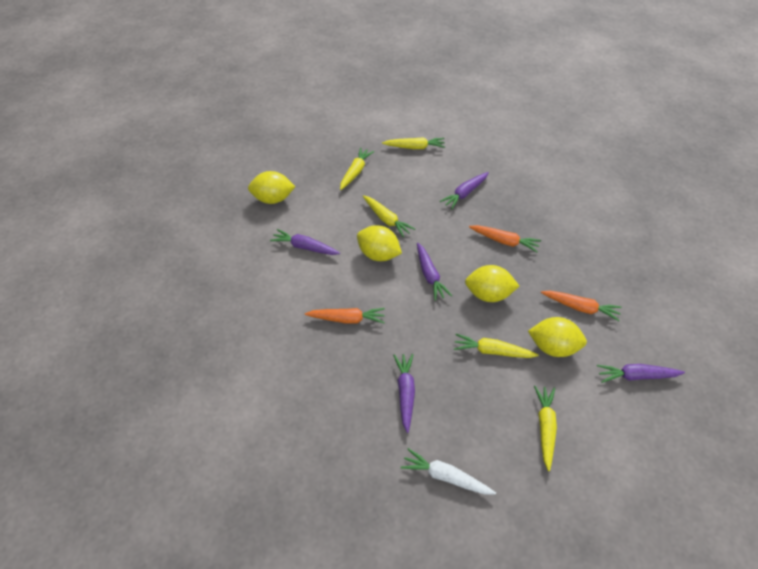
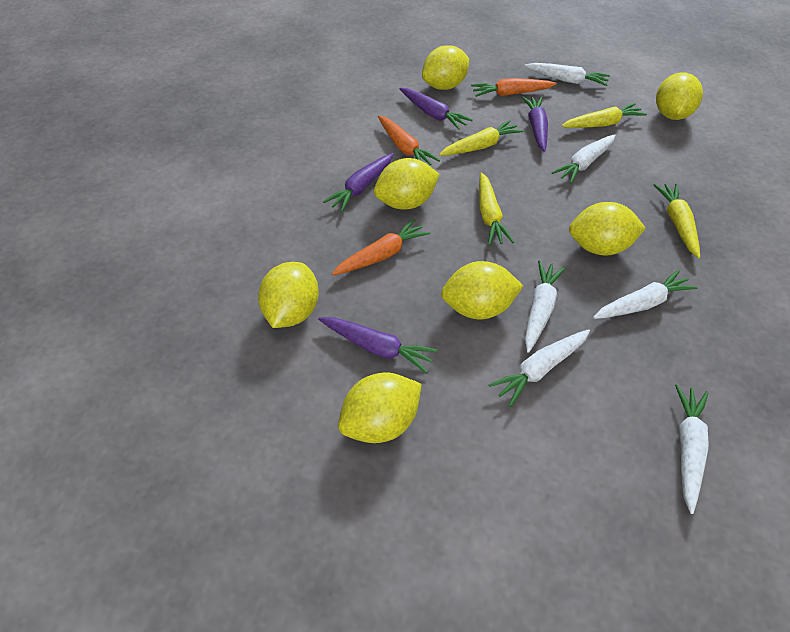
purple carrot: [270,229,340,255] [393,354,415,433] [417,243,452,301] [440,172,489,209] [597,364,685,383] = 5 -> [318,317,438,373] [323,153,393,212] [400,88,473,130] [521,96,548,152] = 4
white carrot: [401,448,496,494] = 1 -> [489,329,590,407] [525,63,610,86] [525,261,565,353] [552,134,615,184] [593,270,698,319] [675,384,709,514] = 6
yellow carrot: [340,148,374,190] [363,195,415,237] [382,137,445,149] [454,334,539,358] [534,386,557,471] = 5 -> [439,120,523,156] [479,172,514,245] [561,103,647,128] [654,184,700,258] = 4
yellow lemon: [248,171,295,204] [357,225,402,261] [465,265,519,302] [528,317,587,357] = 4 -> [258,262,319,328] [338,373,422,443] [374,158,440,210] [422,45,469,90] [441,261,523,319] [569,202,646,256] [656,72,703,120] = 7

